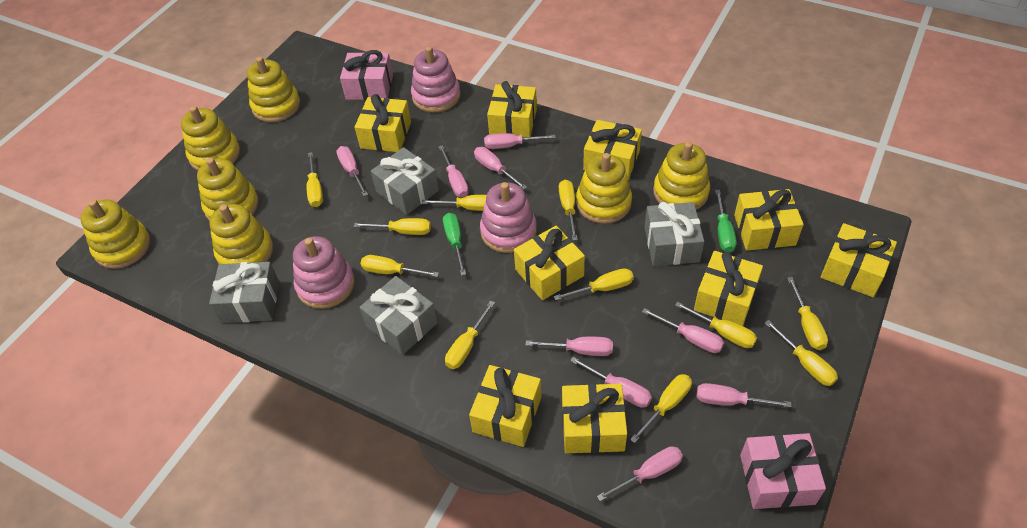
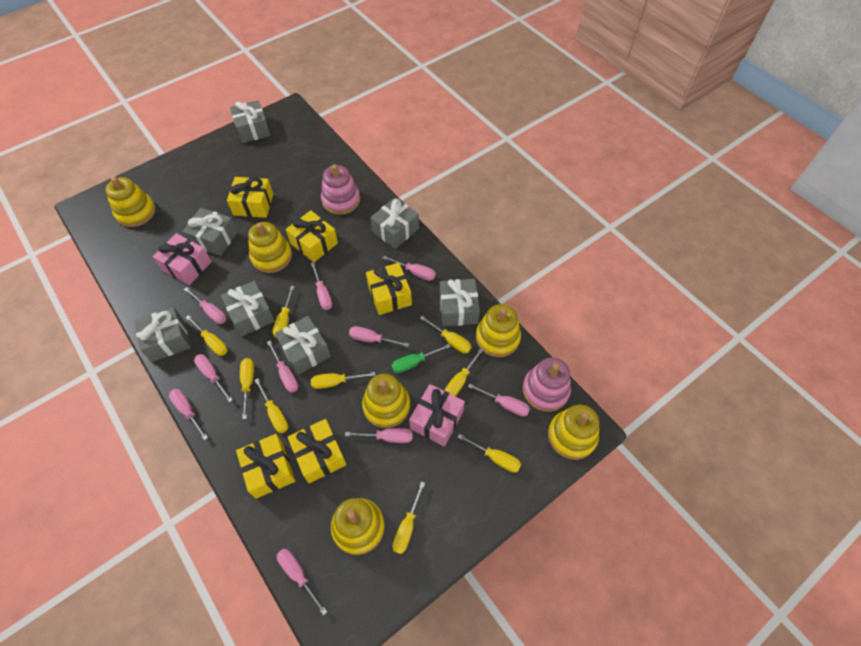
green screwdriver: [443,213,466,276] [715,190,737,252] = 2 -> [391,344,451,373] = 1
grey gift: [209,262,279,323] [359,276,438,355] [371,147,439,215] [644,202,704,266] = 4 -> [134,307,191,362] [182,208,238,256] [221,281,275,336] [230,100,270,143] [275,316,331,375] [370,198,419,249] [439,279,480,326] = 7
pink screwdriver: [336,146,368,196] [438,145,469,198] [474,147,527,190] [484,133,556,149] [525,337,613,356] [570,357,652,407] [597,446,683,501] [642,308,724,353] [696,383,791,407] = 9 -> [169,389,208,440] [184,287,226,324] [194,354,233,402] [267,340,298,393] [277,549,327,616] [311,262,332,310] [345,428,413,443] [349,326,409,347] [382,256,436,281] [468,383,530,417] = 10
pink stacking toy: [293,236,355,309] [411,46,460,112] [480,182,537,253] = 3 -> [321,164,360,215] [523,357,571,412] = 2
yellow gift: [355,94,411,152] [469,365,542,447] [487,81,537,138] [514,226,585,300] [562,384,627,453] [583,120,642,180] [694,251,763,326] [734,189,804,250] [821,223,897,297] = 9 -> [227,177,273,218] [236,434,295,499] [286,210,338,262] [288,419,346,483] [366,263,412,315] = 5
yellow screwdriver: [307,152,323,207] [354,218,431,235] [361,255,439,277] [422,195,487,211] [445,300,495,369] [554,268,634,301] [559,180,578,241] [630,374,692,443] [675,302,757,348] [765,320,838,386] [787,277,828,350] = 11 -> [186,315,228,356] [240,358,254,419] [254,378,288,433] [273,286,295,338] [311,372,375,389] [392,481,425,554] [420,316,472,353] [445,348,483,396] [457,434,521,473] = 9
yellow stacking toy: [80,200,150,269] [181,106,240,171] [197,158,259,221] [209,204,273,264] [247,57,300,122] [576,153,632,224] [653,142,710,210] = 7 -> [105,177,156,227] [248,222,292,273] [331,498,385,555] [362,374,410,428] [476,304,521,357] [548,405,600,460] = 6

